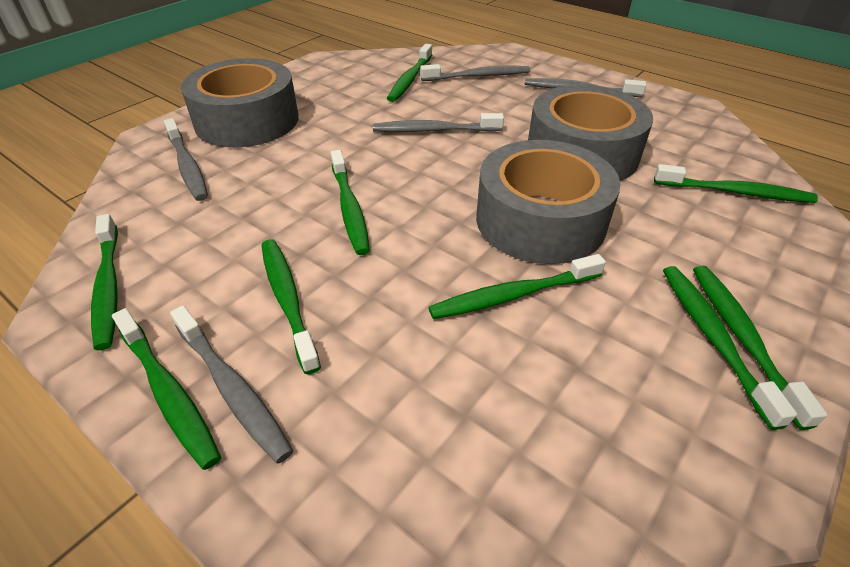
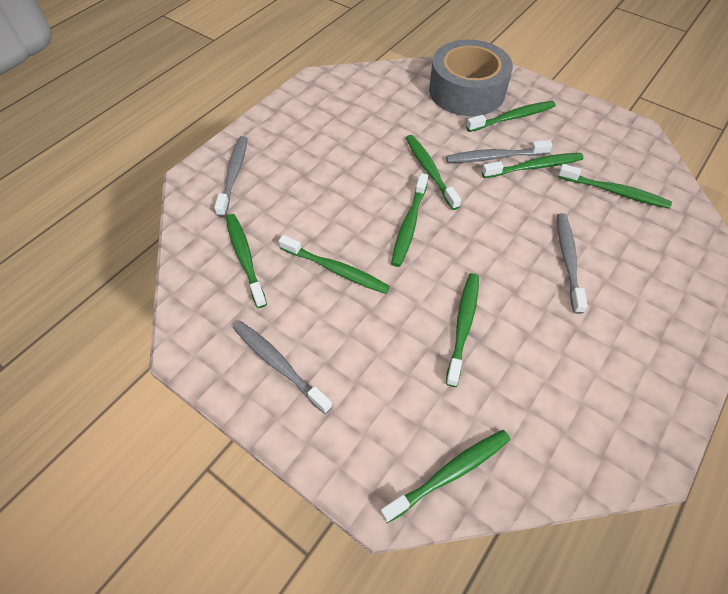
grey tape: [181,58,298,147] [476,140,620,264] [528,85,653,181] = 3 -> [429,40,513,116] = 1
grey toothbrush: [164,118,208,201] [170,305,293,464] [373,113,504,132] [420,64,530,81] [525,78,646,97] = 5 -> [214,136,248,217] [233,321,332,414] [446,140,553,163] [557,213,588,314] = 4

